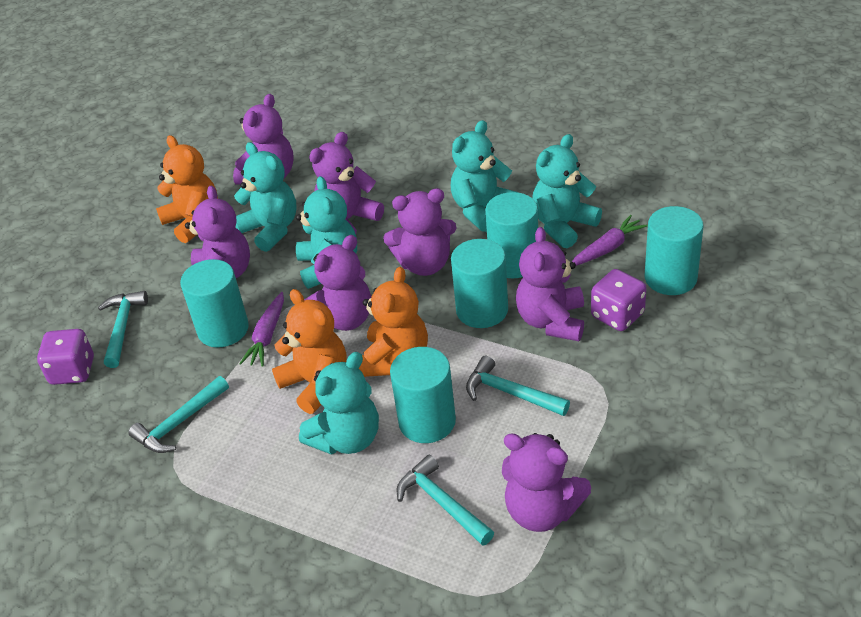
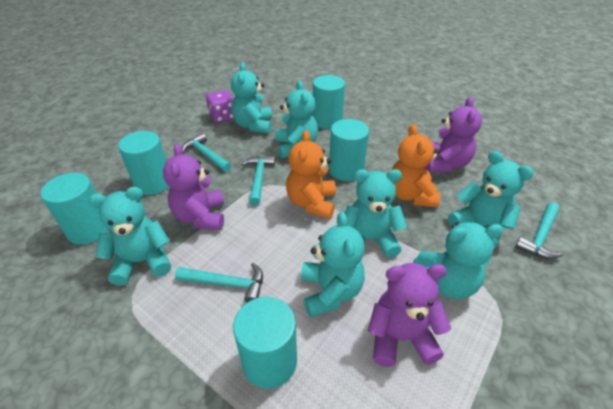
orange teddy bear: [156,135,218,243] [272,289,347,414] [358,267,428,377] = 3 -> [286,130,336,219] [392,124,440,208] = 2
purple carrot: [239,292,284,367] [572,215,648,266] = 2 -> none = 0
purple dice: [37,329,94,385] [591,269,646,331] = 2 -> [206,90,234,123] = 1
purple teddy bear: [185,185,250,278] [233,94,294,185] [304,235,371,331] [309,132,384,234] [383,188,457,276] [502,433,591,532] [516,227,584,341] = 7 -> [163,144,224,230] [368,263,451,367] [426,97,482,173] = 3
turquoise teddy bear: [234,142,297,252] [296,176,357,289] [299,352,379,455] [451,120,519,232] [532,134,602,248] = 5 -> [88,187,171,286] [231,62,272,134] [275,81,318,159] [301,211,365,318] [345,169,407,258] [413,222,504,299] [448,151,534,248] = 7

